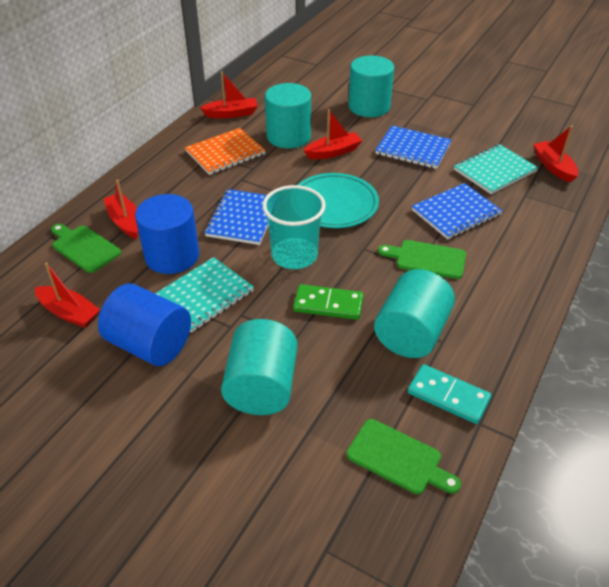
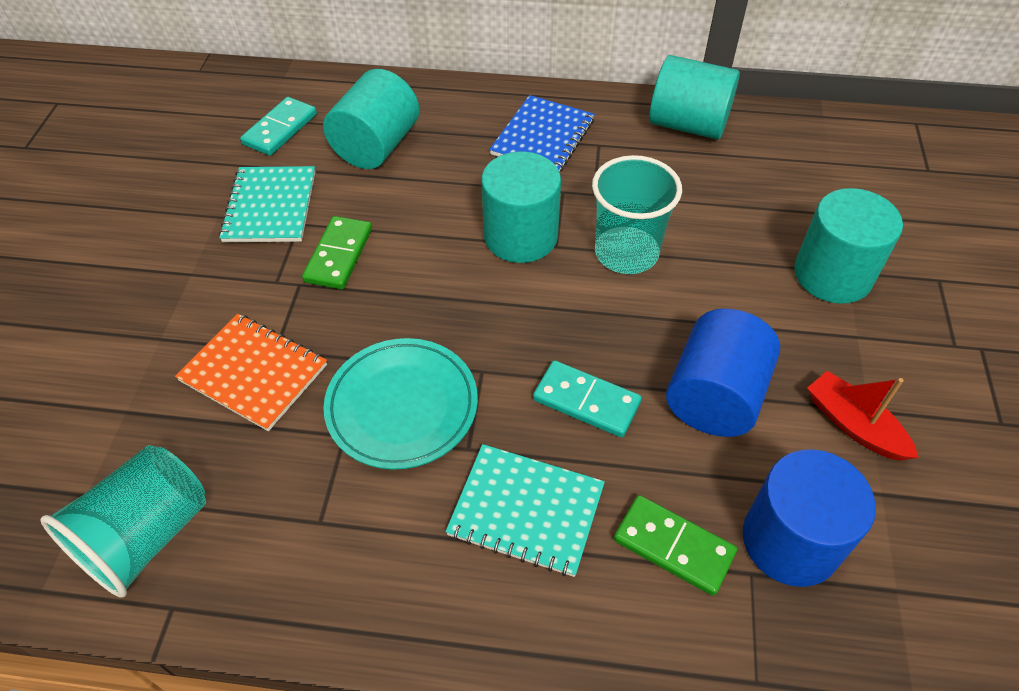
blue notebook: [204,189,268,245] [375,126,452,169] [412,183,502,239] = 3 -> [489,95,595,172] = 1
green cutting board: [51,224,121,273] [347,419,461,494] [378,240,466,279] = 3 -> none = 0
green domino: [293,284,364,320] = 1 -> [302,216,372,289] [614,495,737,596] = 2
red boat: [35,262,100,328] [103,179,139,239] [200,71,258,118] [303,109,363,159] [533,126,578,183] = 5 -> [807,371,919,461] = 1
turquoise cup: [262,185,326,269] = 1 -> [40,445,206,598] [592,155,682,274] = 2
turquoise domino: [408,364,491,424] = 1 -> [240,97,317,156] [533,360,642,437] = 2

